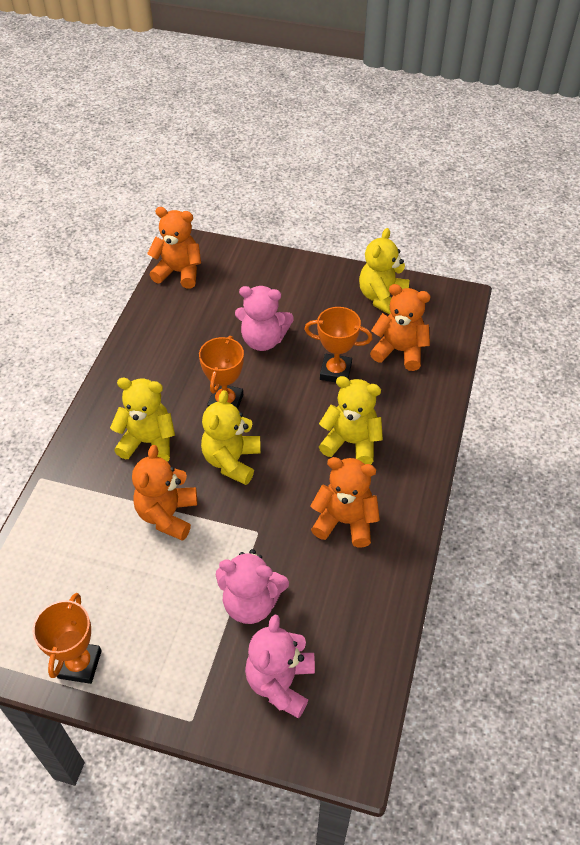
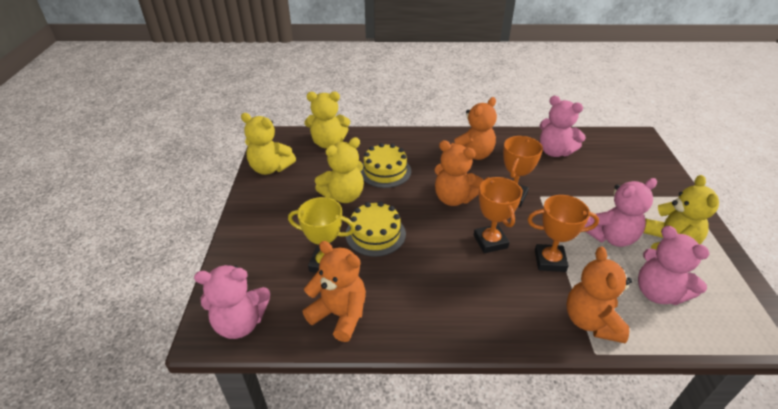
pink teddy bear: [216,549,289,624] [235,286,294,351] [245,615,315,718] = 3 -> [194,265,270,339] [539,96,586,157] [584,178,657,247] [638,226,710,305] = 4
yellow cake: none = 0 -> [346,201,406,257] [361,143,411,188] = 2
yellow trophy: none = 0 -> [288,197,355,273] = 1

